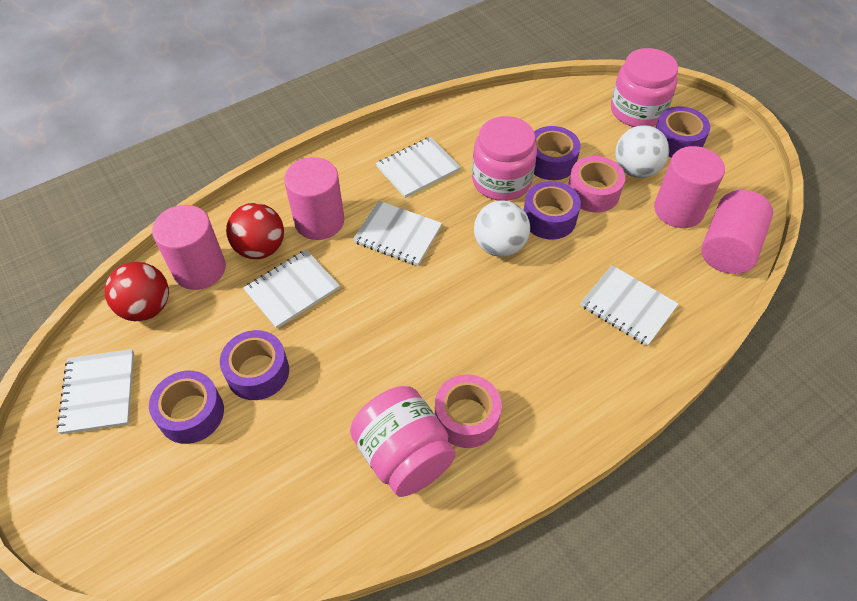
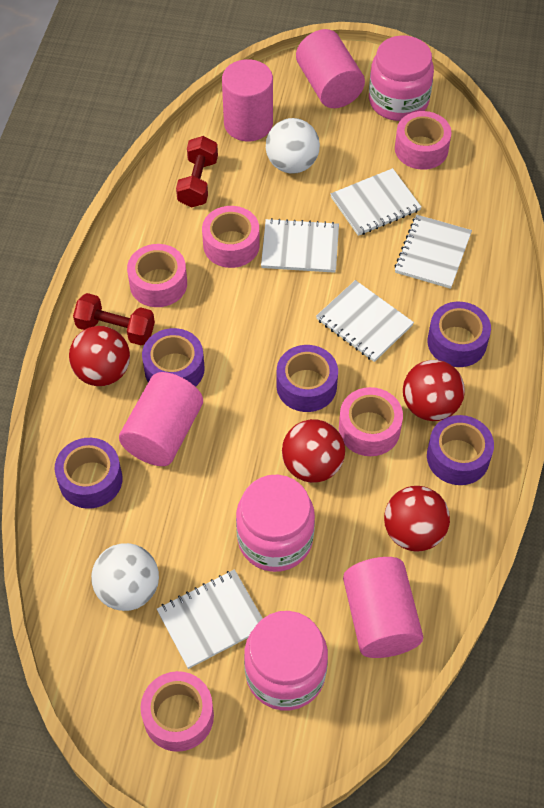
pink tape: [435,374,502,448] [568,156,625,212] = 2 -> [127,244,187,307] [141,671,214,752] [202,206,260,268] [339,387,403,456] [395,111,452,170] = 5
red ball: [105,262,169,321] [226,203,284,259] = 2 -> [69,326,130,386] [282,419,345,483] [384,486,450,552] [403,360,465,421] = 4
red dumbbell: none = 0 -> [73,293,155,346] [176,136,218,208] = 2

